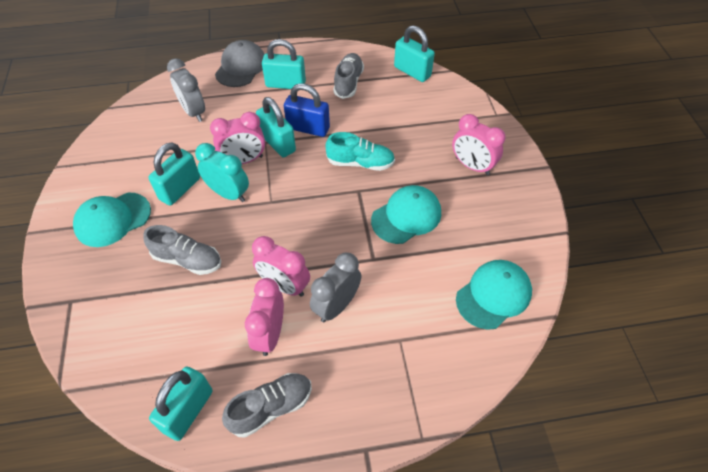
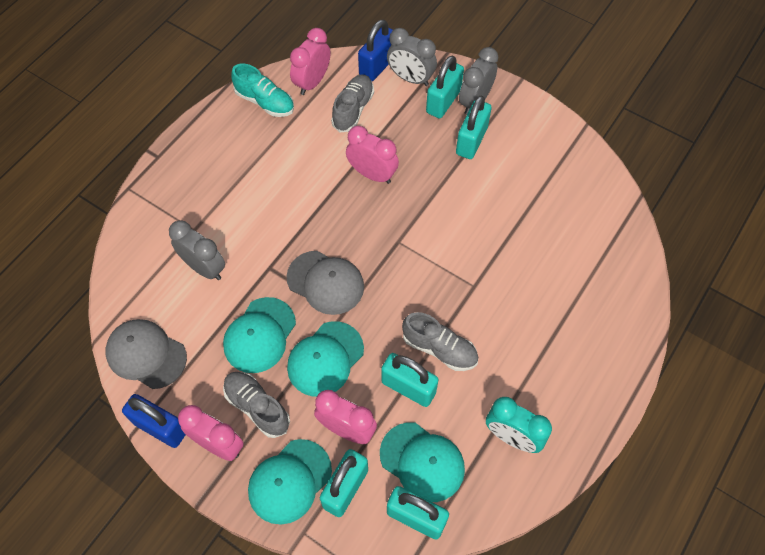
blue padlock: [284,83,330,137] = 1 -> [122,394,186,448] [358,19,393,81] = 2
grey cap: [215,40,264,87] = 1 -> [106,319,187,389] [286,251,364,315] = 2
grey clock: [167,58,205,122] [310,253,361,322] = 2 -> [169,220,225,280] [387,28,437,86] [459,47,498,114] = 3
turquoise cap: [73,193,151,247] [371,185,441,244] [456,260,532,330] = 3 -> [223,297,296,373] [248,439,332,525] [287,321,364,397] [380,422,465,502] = 4

